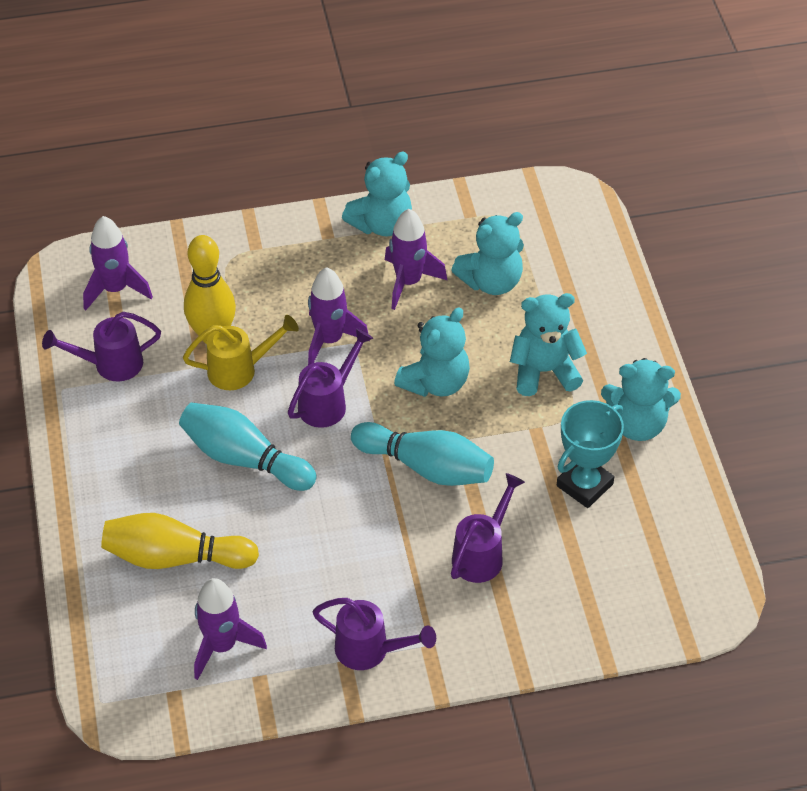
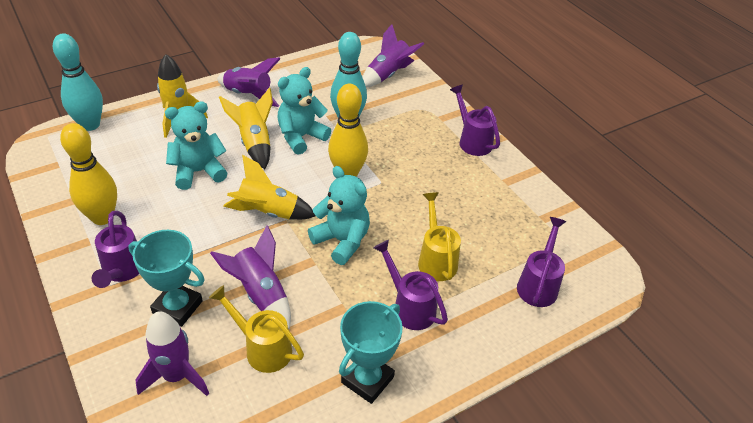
turquoise teddy bear: [342,152,412,236] [394,307,470,397] [451,212,524,295] [510,293,587,396] [601,358,681,441] = 5 -> [165,101,227,190] [277,67,331,155] [308,166,370,265] = 3
turquoise trophy: [557,400,624,508] = 1 -> [128,230,205,327] [339,301,403,404] = 2
yellow rocket: none = 0 -> [157,54,208,138] [219,88,273,169] [223,155,316,220] = 3
yellow watering can: [183,315,299,390] = 1 -> [209,285,304,373] [418,192,461,281] = 2

